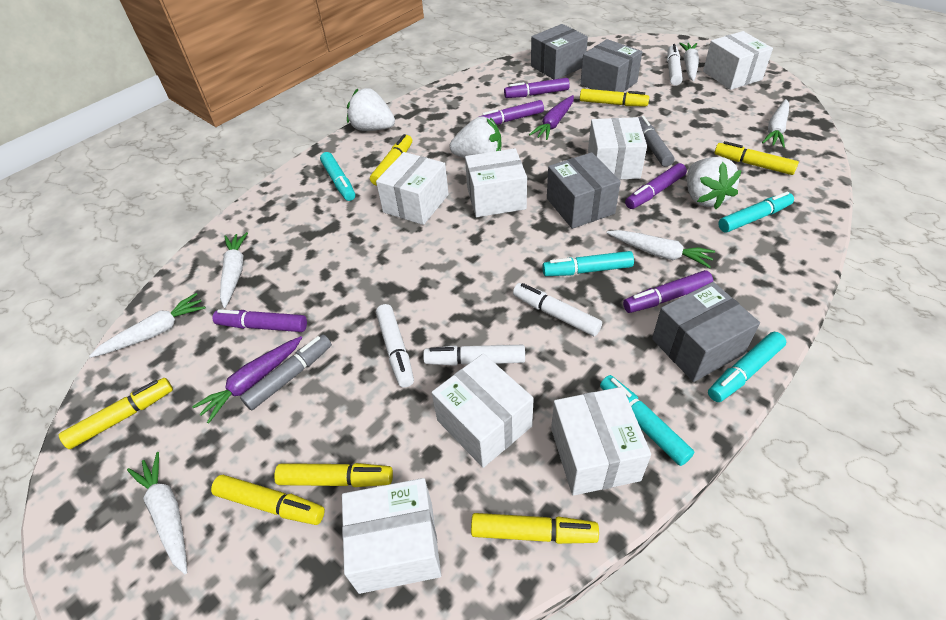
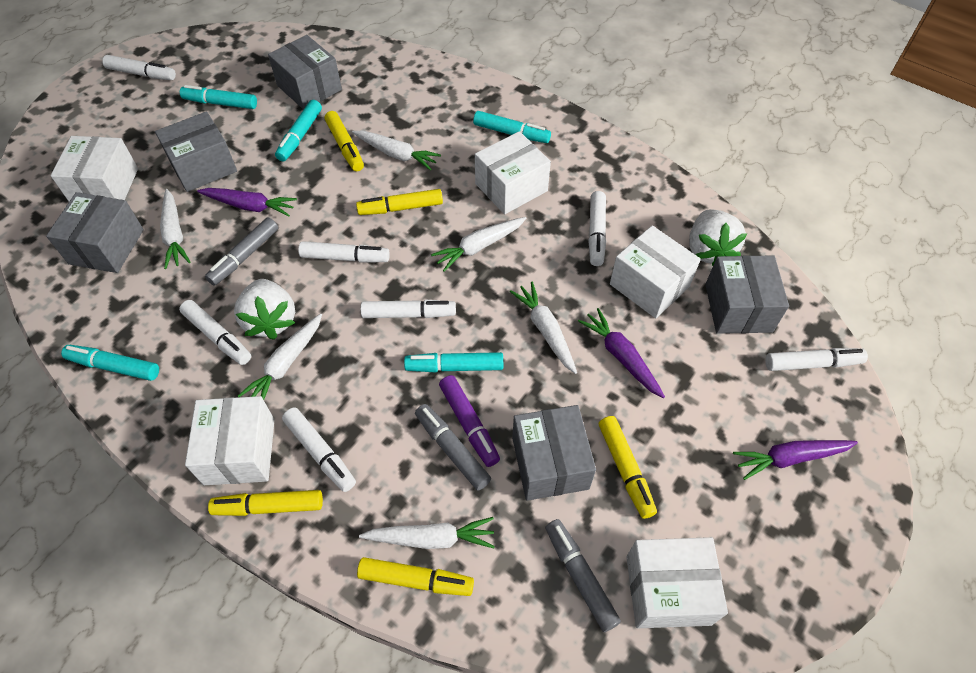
grey box: [531,24,588,79] [547,152,621,229] [580,39,642,92] [652,282,760,382] = 4 -> [46,192,144,273] [155,111,237,192] [268,35,342,110] [512,405,596,501] [705,255,789,334] = 5
grey marker: [240,334,332,410] [638,116,674,167] = 2 -> [205,217,278,286] [415,404,491,491] [545,519,621,632] = 3
purple carrot: [192,336,302,424] [529,95,574,140] = 2 -> [197,188,297,217] [578,308,665,399] [733,440,858,480] = 3
purple marker: [213,309,307,332] [479,100,544,125] [504,78,570,98] [623,270,713,313] [625,163,687,209] = 5 -> [439,375,500,467] = 1
white box: [342,478,441,594] [376,152,449,225] [432,353,534,468] [465,148,527,217] [551,387,651,496] [588,117,647,180] [703,31,773,90] = 7 -> [51,136,138,201] [185,396,275,485] [475,131,551,214] [610,226,701,318] [626,537,728,628] = 5
white marker: [376,304,414,388] [423,345,525,366] [513,283,602,337] [667,44,683,86] = 4 -> [102,55,176,80] [179,300,251,365] [282,407,356,492] [298,241,390,263] [361,300,456,318] [588,191,606,266] [765,348,868,371] = 7
white strawberry: [347,88,395,131] [450,116,501,158] [687,157,742,209] = 3 -> [234,279,295,340] [689,209,747,266] = 2
yellow marker: [59,378,173,449] [211,475,325,525] [274,463,393,487] [370,134,412,186] [471,513,599,544] [580,89,649,106] [714,141,799,175] = 7 -> [208,490,323,516] [325,111,364,171] [356,189,443,215] [357,557,474,596] [599,416,657,519] = 5

